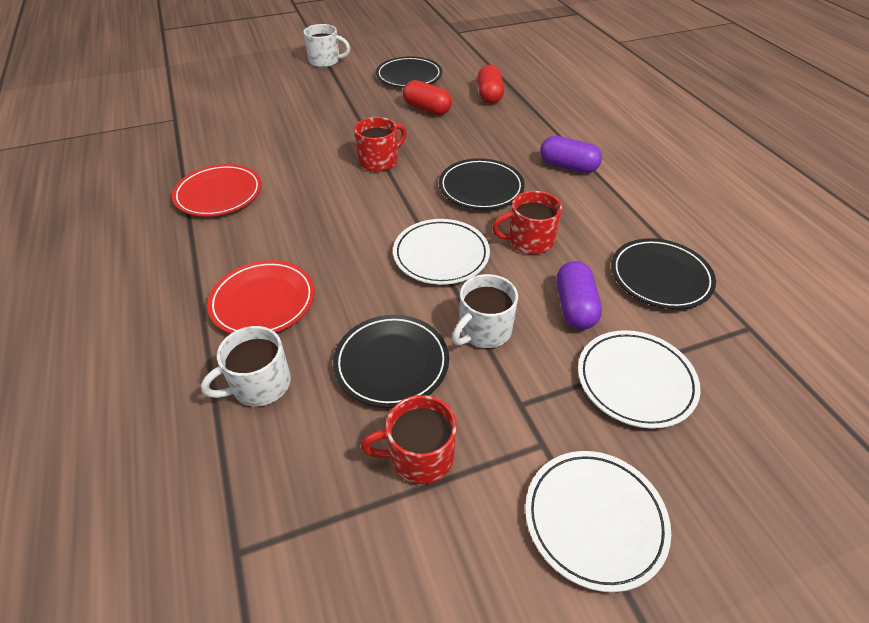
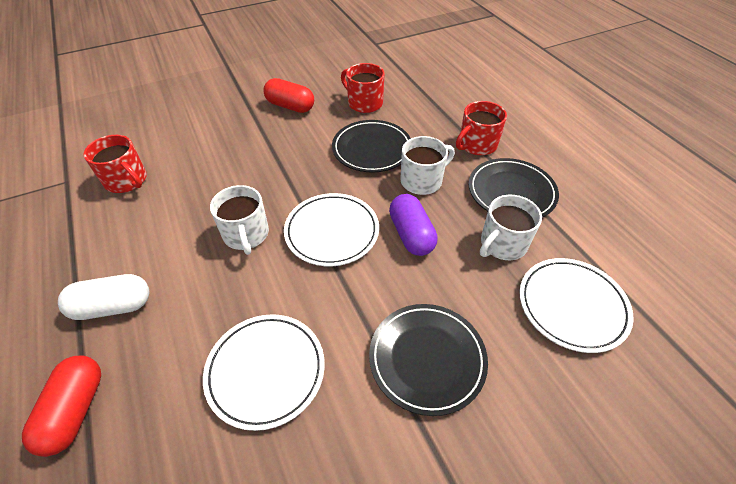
black plate: [333,315,449,408] [376,56,442,88] [439,158,525,210] [611,238,716,309] = 4 -> [332,120,411,172] [369,304,488,416] [469,158,559,217] = 3
purple capsule: [540,136,602,173] [557,261,602,329] = 2 -> [389,194,438,256] = 1
red plate: [172,164,262,217] [207,260,315,334] = 2 -> none = 0
white capsule: none = 0 -> [58,274,149,320] = 1

